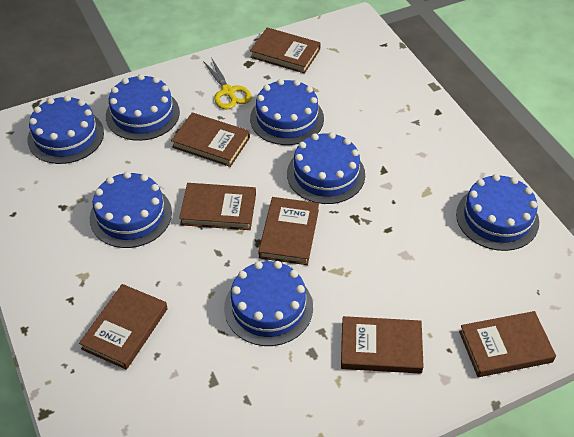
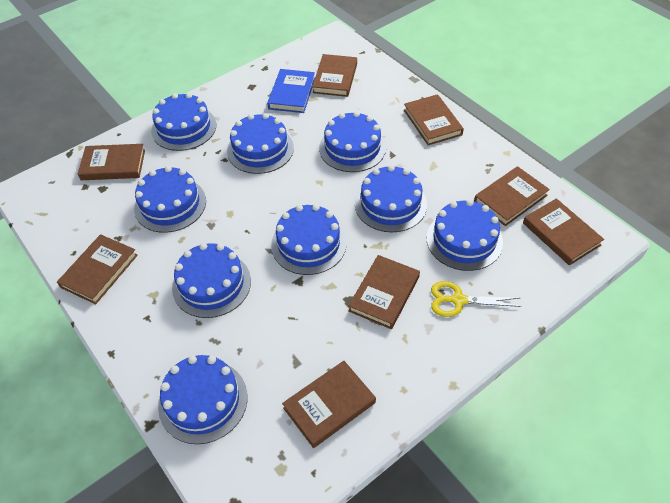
blue book: none = 0 -> [267,69,315,113] = 1
blue cake: [27,95,104,164] [90,171,172,248] [106,74,180,141] [224,261,313,346] [250,79,324,145] [287,132,365,204] [456,174,539,251] = 7 -> [134,166,206,233] [151,93,216,151] [158,355,248,444] [172,243,251,318] [227,113,294,174] [271,204,347,275] [319,111,386,172] [355,165,427,232] [426,199,503,271] = 9
brown book: [79,284,168,370] [171,113,250,167] [179,183,256,230] [250,27,321,74] [258,197,319,265] [341,316,424,374] [459,311,556,377] = 7 -> [57,234,138,304] [78,144,145,180] [282,361,376,448] [312,54,357,97] [348,255,420,329] [404,94,464,145] [474,166,550,226] [523,198,604,266] = 8

